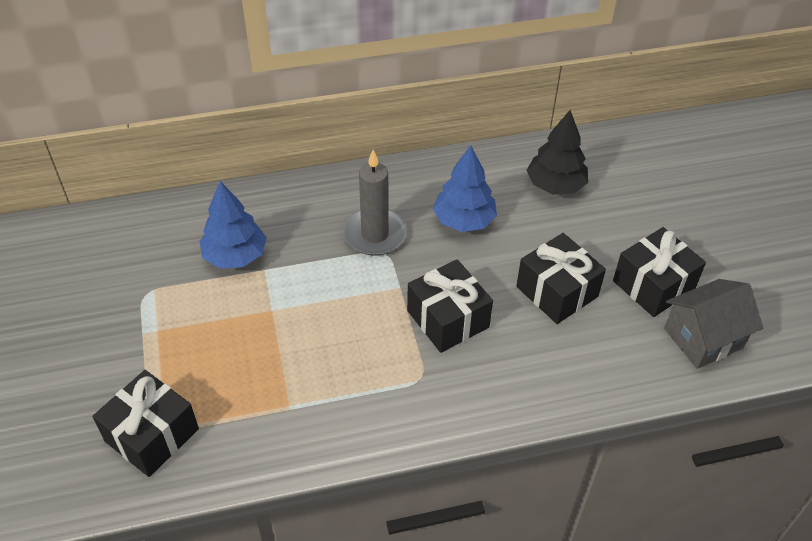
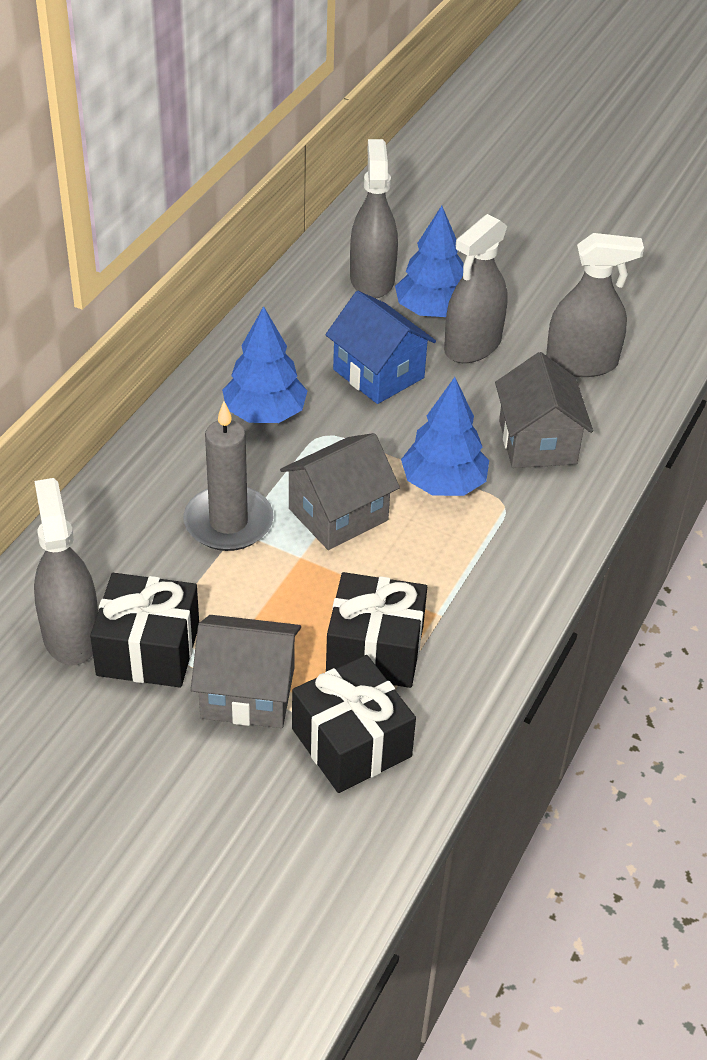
black gift: [92,370,199,477] [407,259,493,353] [516,233,606,324] [613,227,706,317] = 4 -> [90,573,199,687] [292,655,416,793] [326,572,427,688] = 3
black tree: [527,110,588,195] = 1 -> none = 0
blue house: none = 0 -> [325,291,436,404] = 1
blue tree: [200,181,267,268] [433,145,497,232] = 2 -> [222,306,307,423] [395,206,464,317] [401,377,489,496] = 3
grey house: [664,279,763,369] = 1 -> [191,615,301,728] [280,433,400,550] [495,352,593,468] = 3
grey spray bottle: none = 0 -> [34,478,98,666] [350,139,398,298] [444,214,508,363] [546,233,644,377] = 4

